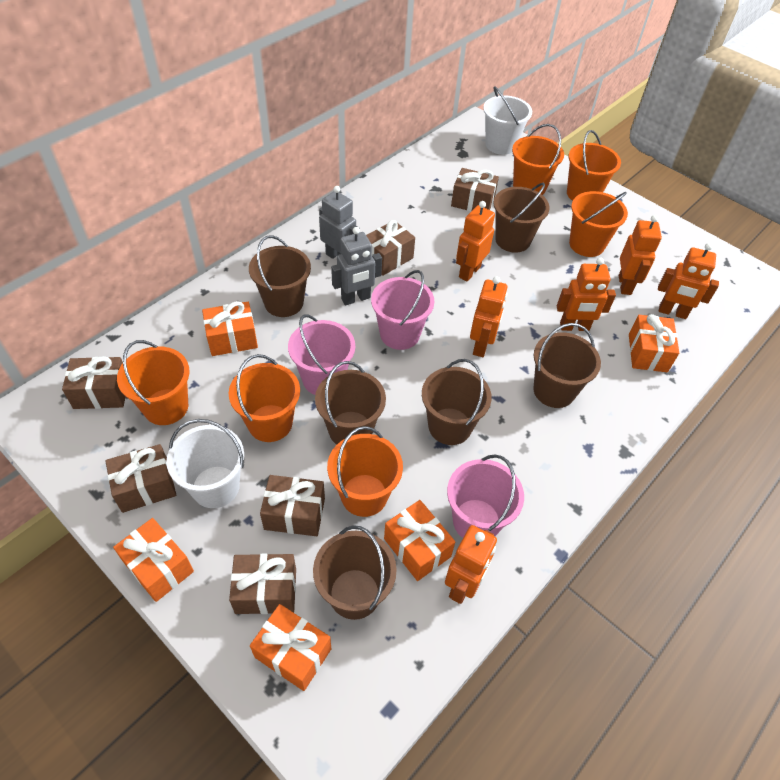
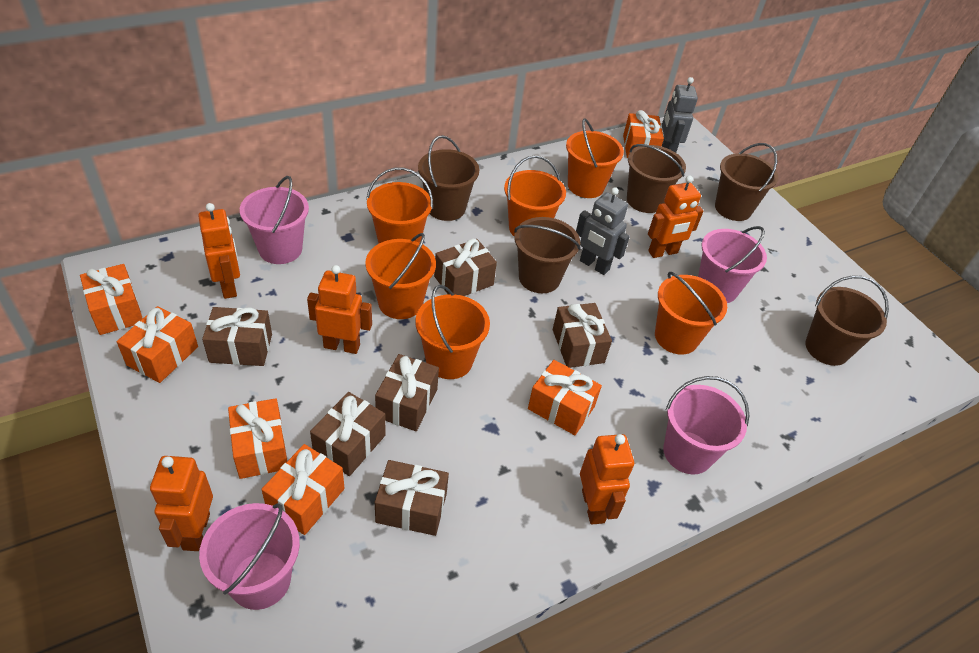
brown bucket: [249,235,311,317] [313,525,397,620] [315,361,386,445] [422,359,492,445] [494,183,550,253] [533,323,601,408] = 6 -> [418,135,479,221] [514,217,581,293] [627,144,686,213] [715,143,778,221] [805,275,889,366] = 5
orange gift: [113,518,194,602] [202,301,258,356] [250,604,331,691] [384,500,455,581] [629,314,679,372] = 5 -> [80,264,143,335] [117,306,198,383] [228,398,287,479] [261,444,345,535] [528,360,602,435] [623,110,664,158] = 6
orange robot: [445,525,497,604] [456,201,495,281] [470,276,508,357] [557,258,616,331] [619,215,662,295] [658,243,719,319] = 6 -> [150,456,213,551] [198,203,240,299] [307,265,372,354] [580,434,634,525] [648,176,703,258] = 5
pink bucket: [288,314,355,395] [371,270,434,350] [447,454,524,538] = 3 -> [199,503,300,610] [240,176,309,264] [663,376,749,474] [698,226,767,303] = 4
white bucket: [167,419,244,508] [483,86,532,155] = 2 -> none = 0

